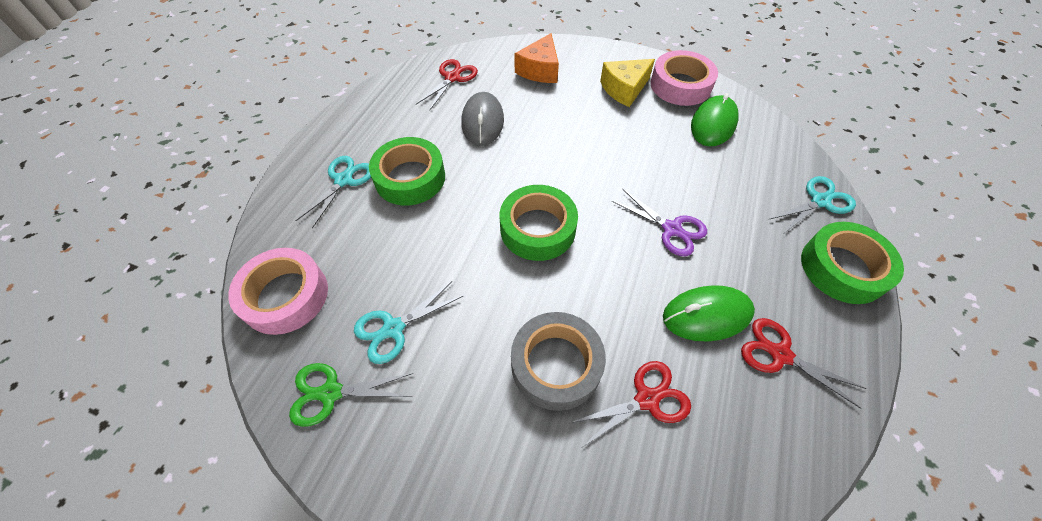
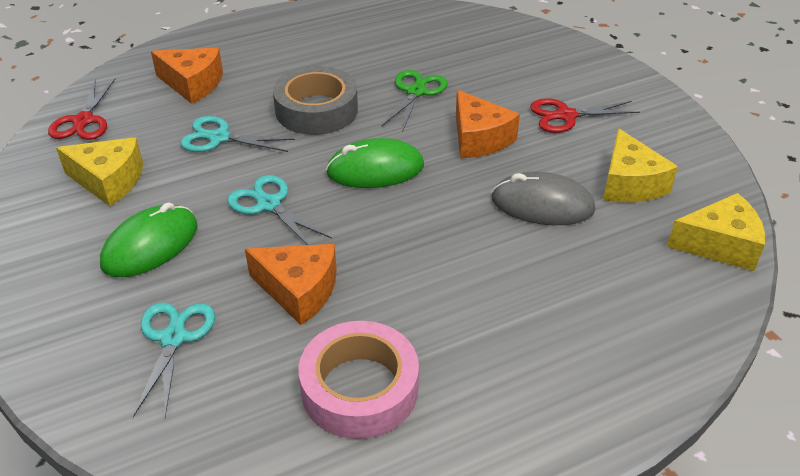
green tape: [369,137,445,205] [500,185,578,261] [801,222,904,304] = 3 -> none = 0
orange cheese: [514,33,559,83] = 1 -> [151,48,223,104] [245,244,337,325] [456,90,520,158] = 3
pink tape: [228,248,328,335] [650,50,718,106] = 2 -> [299,321,419,439] = 1
purple scissors: [612,189,707,256] = 1 -> none = 0
red scissors: [416,59,478,110] [570,361,691,446] [741,318,867,409] = 3 -> [48,79,115,140] [530,98,640,133] = 2
yellow cheese: [600,59,655,107] = 1 -> [56,137,143,206] [603,128,678,202] [667,193,765,271] = 3

